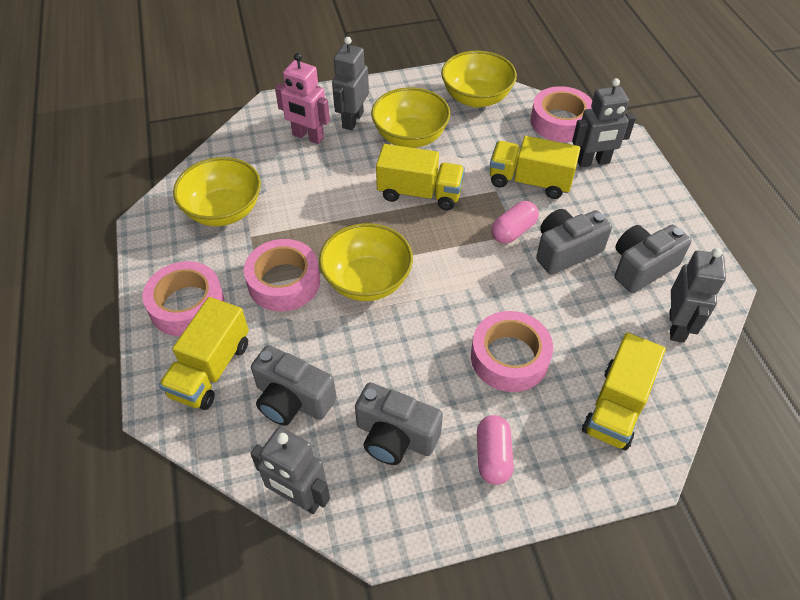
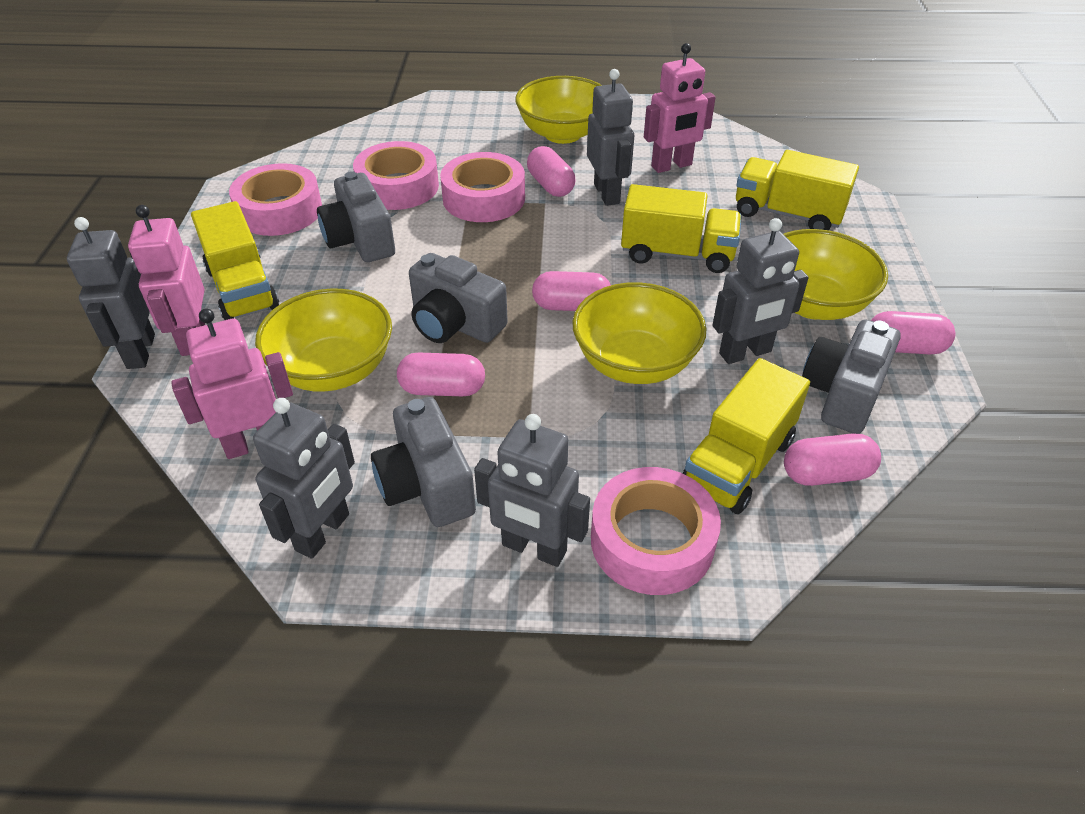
grey robot: [250,427,330,514] [332,37,369,130] [572,78,636,168] [670,248,726,343] = 4 -> [67,217,155,369] [253,398,355,559] [474,414,590,567] [587,69,634,206] [713,218,809,364] = 5
pink capsule: [477,415,514,485] [491,201,539,244] = 2 -> [397,352,485,396] [527,146,575,197] [532,271,611,311] [784,433,881,486] [871,311,956,354] = 5
pink robot: [275,53,330,144] = 1 -> [128,205,205,356] [171,309,293,459] [644,43,716,173] = 3

